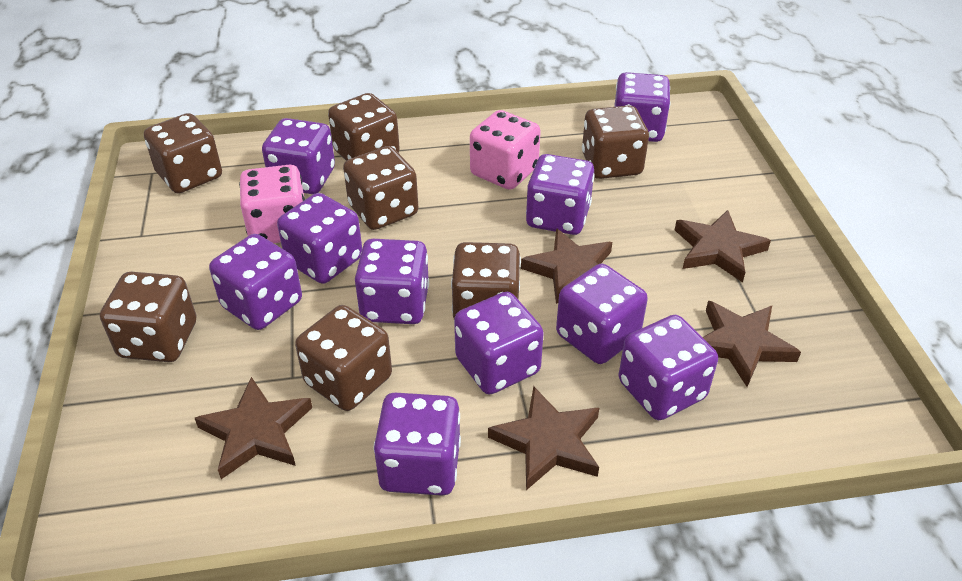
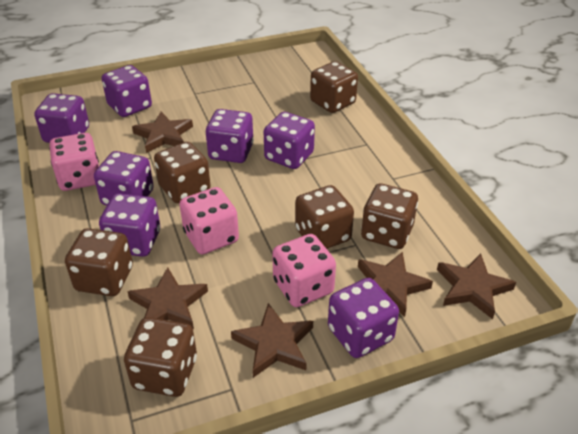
brown dice: [100,272,196,362] [144,113,222,193] [295,305,392,411] [328,93,400,161] [343,146,419,230] [451,242,521,318] [582,105,649,179] = 7 -> [65,228,133,296] [124,317,197,397] [154,142,211,204] [295,185,354,249] [310,61,358,113] [361,183,418,249] = 6
pink dice: [239,165,305,243] [470,110,541,190] = 2 -> [49,133,99,191] [179,187,239,254] [272,234,336,307] = 3
purple dice: [209,234,302,330] [262,118,335,194] [277,193,362,284] [355,239,429,324] [374,393,461,496] [454,292,544,395] [526,154,595,235] [556,264,648,364] [614,72,671,142] [619,315,718,420] = 10 -> [34,93,89,143] [94,151,154,206] [99,193,160,257] [102,65,152,117] [206,109,254,163] [264,112,315,169] [328,278,399,358] = 7

